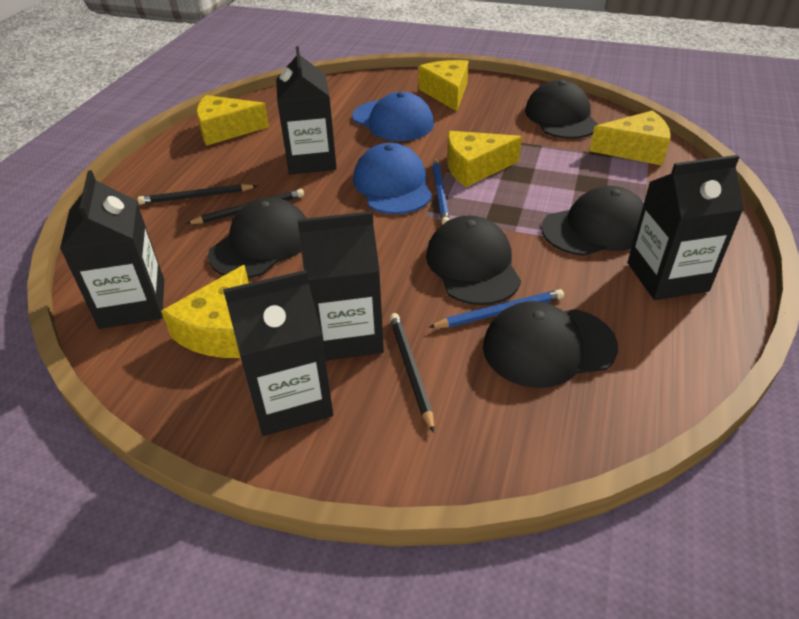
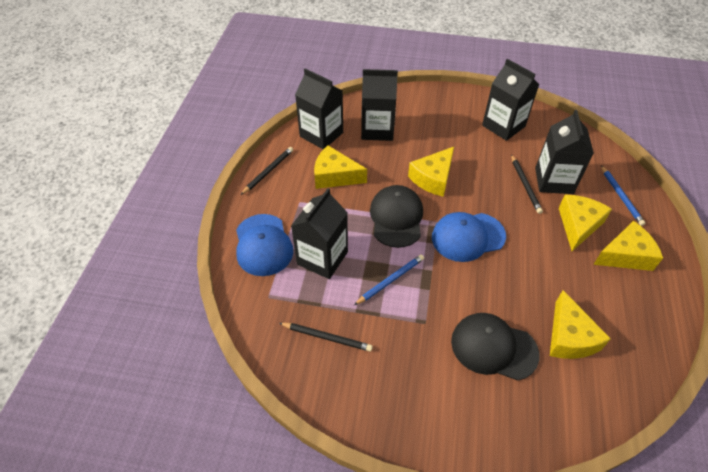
black cap: [208,197,307,278] [426,216,521,305] [483,301,618,388] [525,80,598,139] [541,186,644,256] = 5 -> [370,185,423,248] [451,313,539,381] = 2

